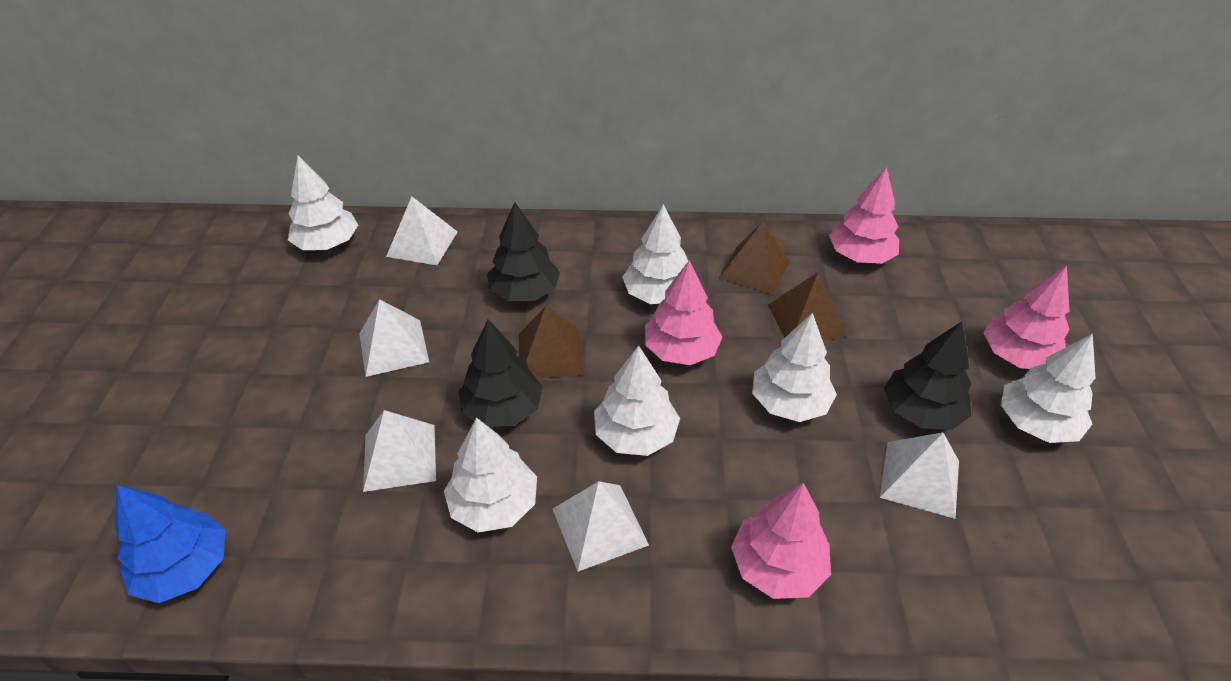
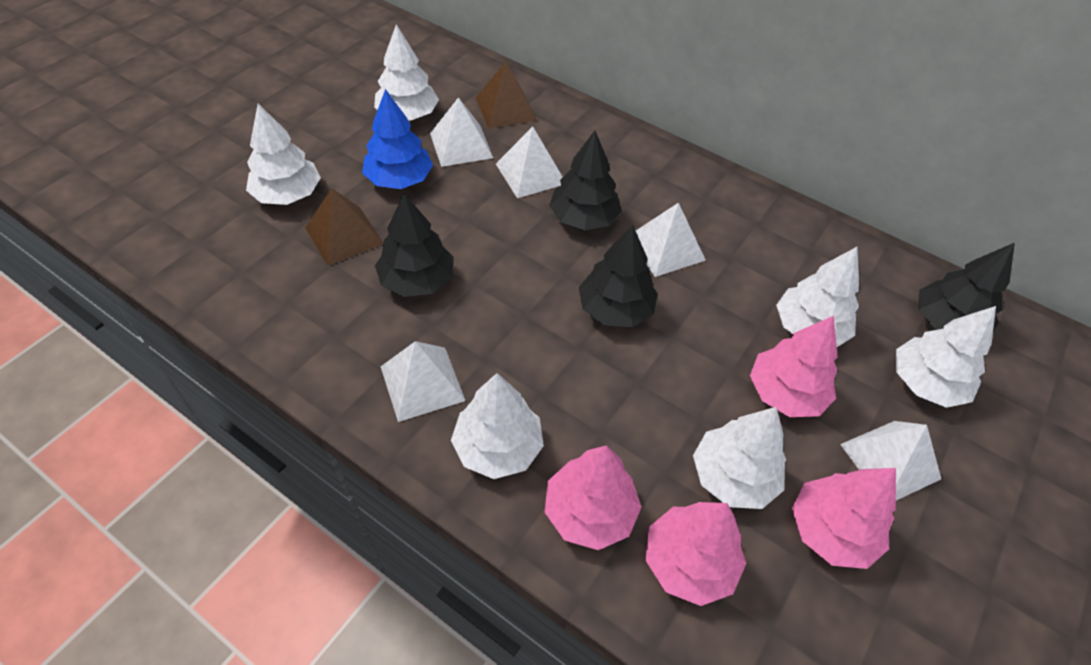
black tree: [458,319,543,427] [487,202,560,301] [884,321,972,430] = 3 -> [375,193,454,297] [549,131,622,230] [579,225,658,327] [918,243,1015,332] = 4
brown pyramid: [519,306,583,378] [719,222,790,295] [768,272,846,341] = 3 -> [305,188,383,266] [476,62,536,128] = 2

